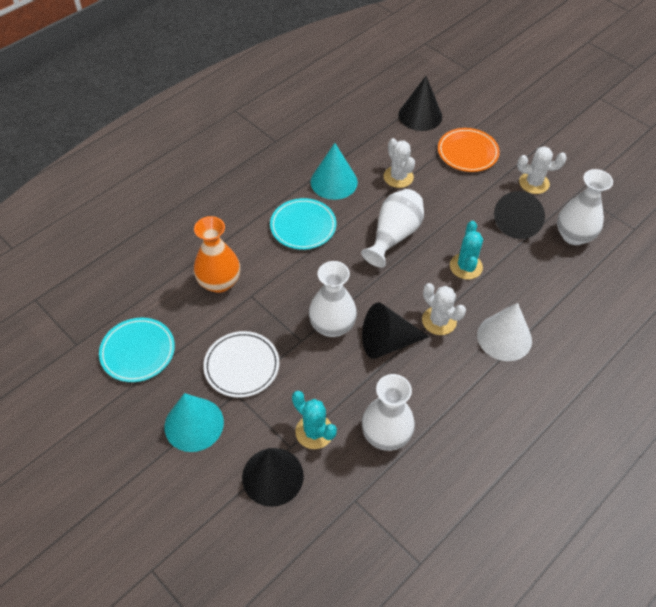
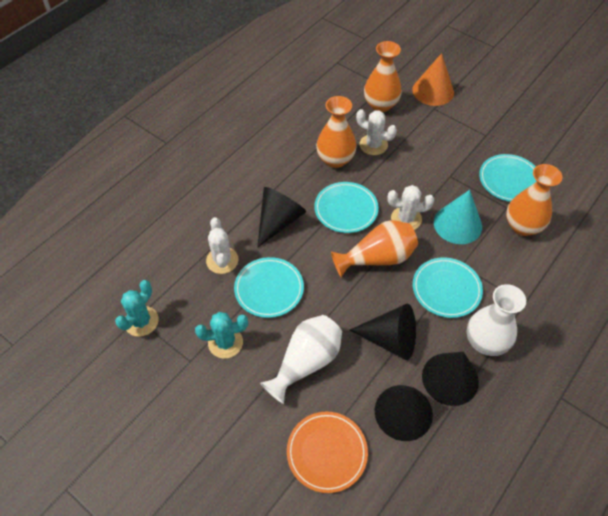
orange cone: none = 0 -> [412,53,454,106] = 1
orange vase: [194,216,240,293] = 1 -> [316,96,357,168] [331,220,418,277] [364,41,402,112] [506,164,562,236] = 4
turquoise cone: [164,393,224,452] [311,143,358,200] = 2 -> [434,190,482,244] = 1
turquoise plate: [99,318,175,382] [270,198,336,250] = 2 -> [234,257,304,318] [314,182,379,233] [413,257,483,318] [479,154,537,202] = 4
white cone: [477,303,532,361] = 1 -> none = 0
white plate: [203,331,279,398] = 1 -> none = 0
white vase: [309,261,357,337] [361,189,424,268] [362,374,415,451] [557,169,613,245] = 4 -> [260,315,342,404] [467,284,526,356] = 2

